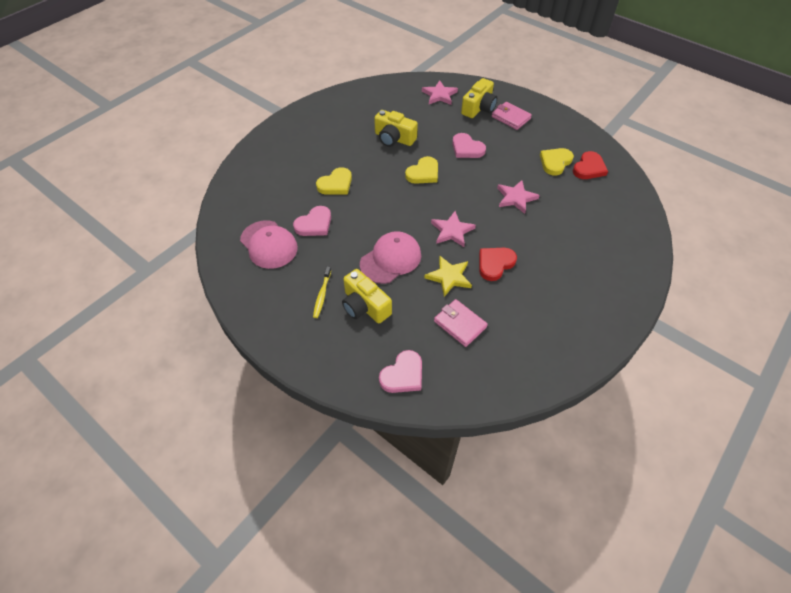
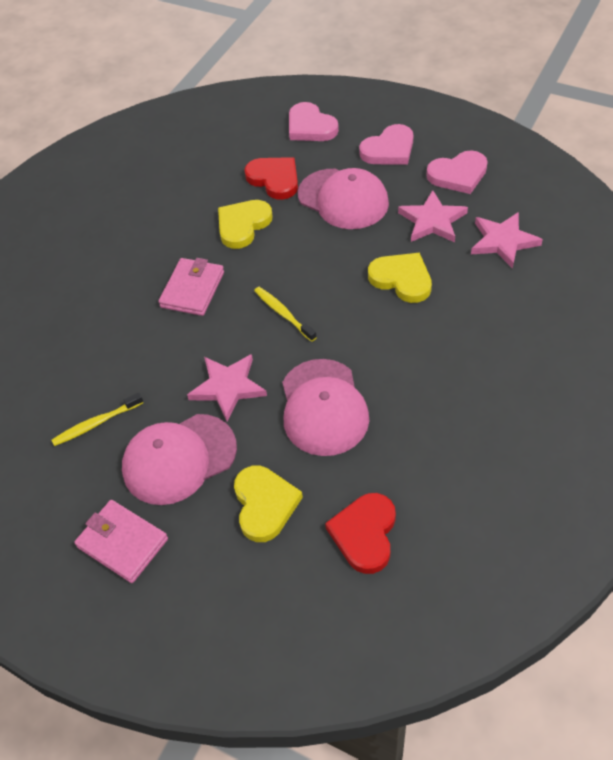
pink cap: [240,220,298,269] [360,231,421,284] = 2 -> [122,414,237,505] [282,359,369,456] [298,168,389,229] = 3
yellow camera: [342,269,392,324] [374,110,418,147] [461,78,497,118] = 3 -> none = 0
yellow star: [424,256,472,297] = 1 -> none = 0
yellow toothbrush: [313,266,331,318] = 1 -> [52,392,143,446] [254,287,317,342] = 2

